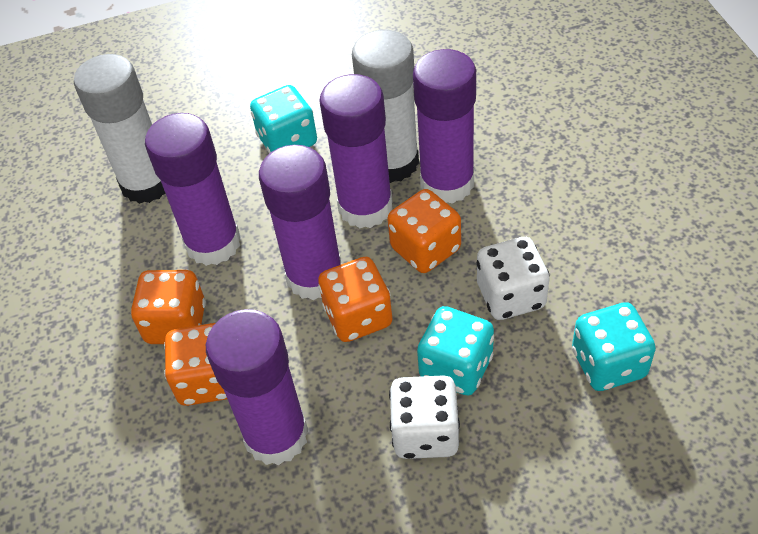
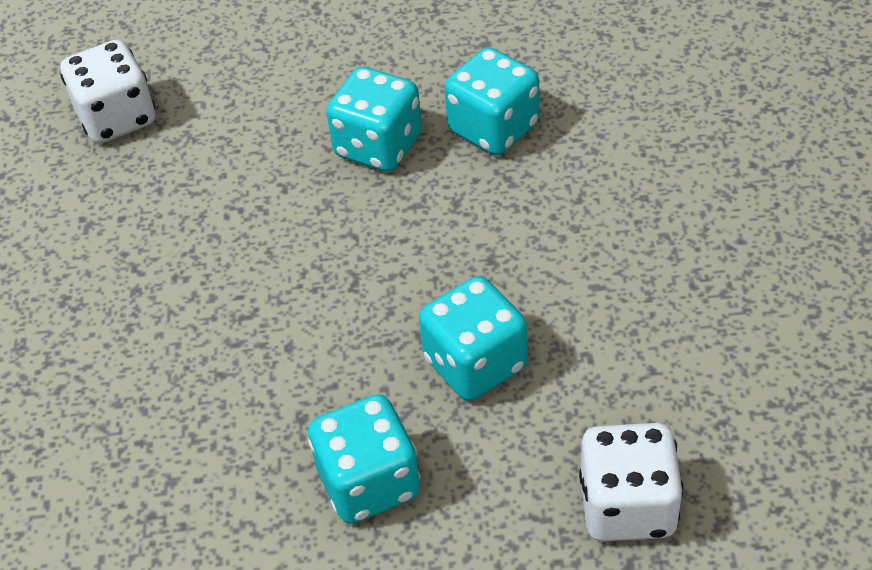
orange dice: [131,270,206,344] [164,323,227,406] [318,257,393,342] [387,189,461,273] = 4 -> none = 0
purple glue stick: [145,113,241,266] [206,309,309,465] [259,145,342,300] [319,74,393,228] [413,49,476,204] = 5 -> none = 0
turquoise dice: [250,85,317,154] [417,306,494,395] [572,302,656,391] = 3 -> [308,394,420,524] [326,67,422,172] [419,276,528,401] [445,47,539,155] = 4
white glue stick: [74,54,166,204] [352,30,419,183] = 2 -> none = 0

